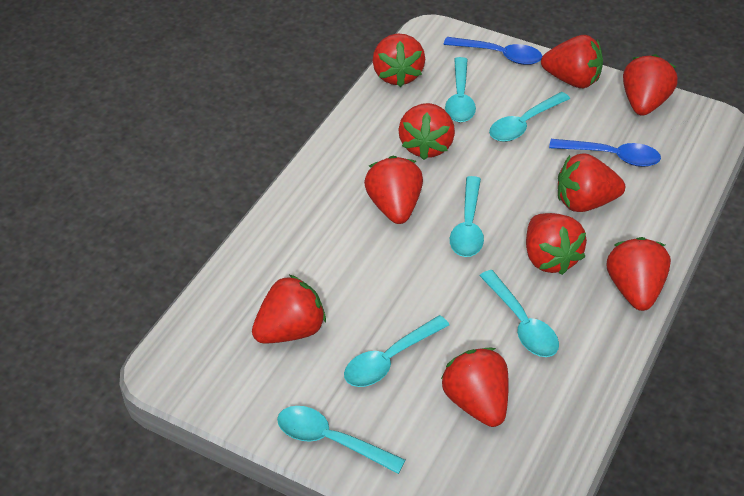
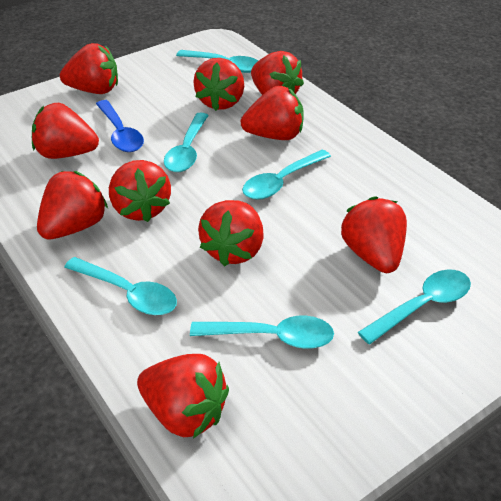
blue spoon: [444,37,542,65] [549,139,661,167] = 2 -> [96,100,144,152] = 1

